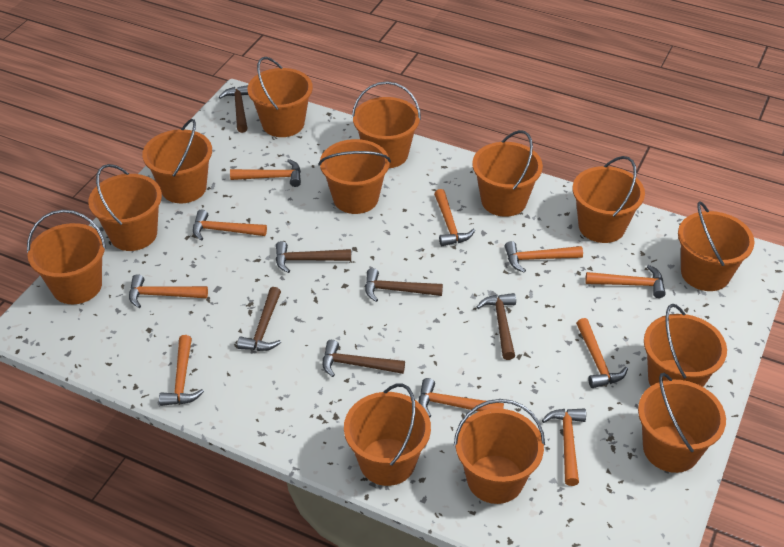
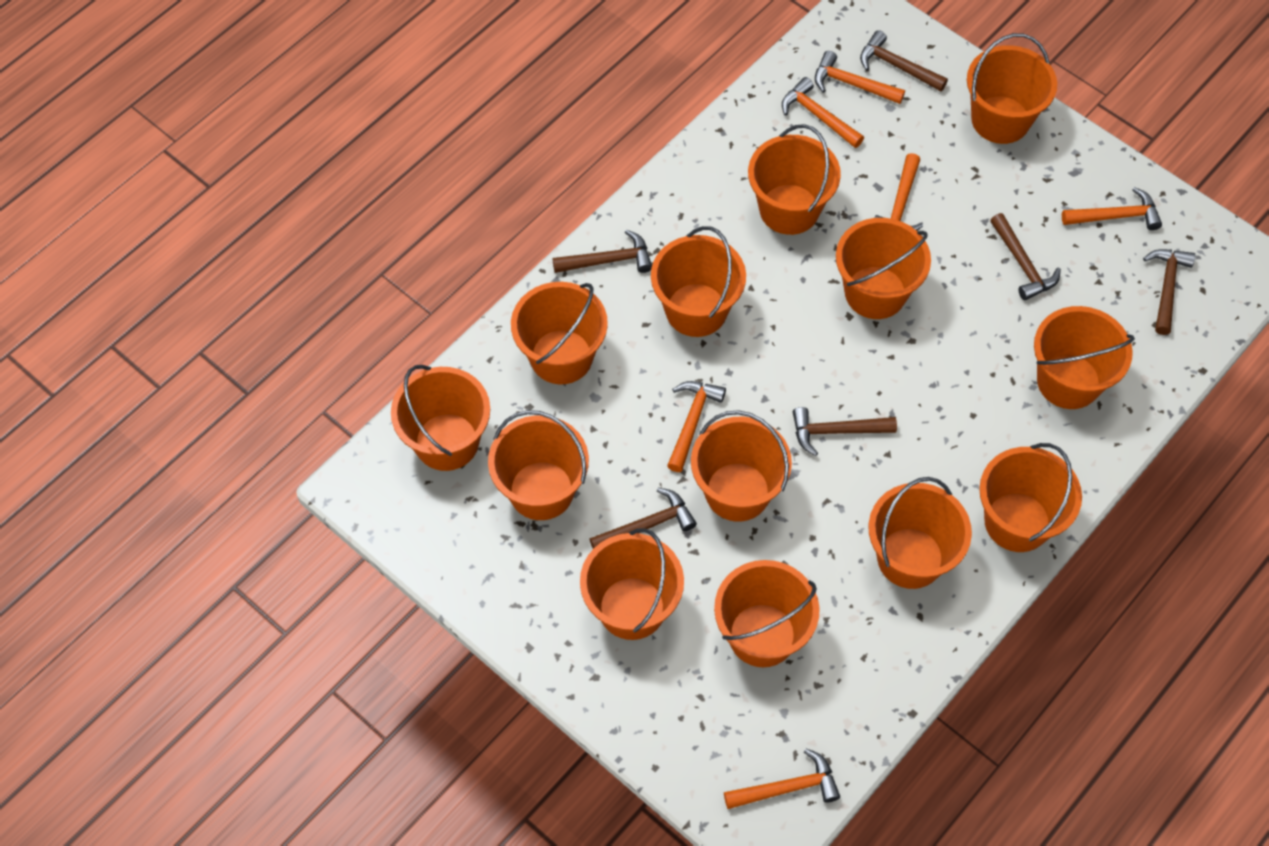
orange hammer: [129,274,208,308] [159,335,204,406] [193,210,267,241] [230,159,301,187] [419,378,504,418] [434,189,475,246] [505,241,583,273] [542,409,586,486] [576,318,628,388] [585,265,666,298] = 10 -> [667,381,726,472] [724,748,840,809] [782,77,864,148] [815,51,905,104] [875,153,923,231] [1062,187,1162,230] = 6

